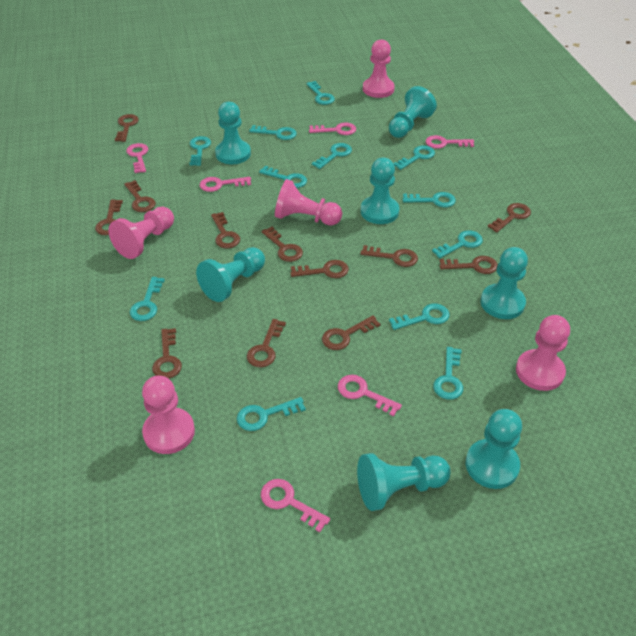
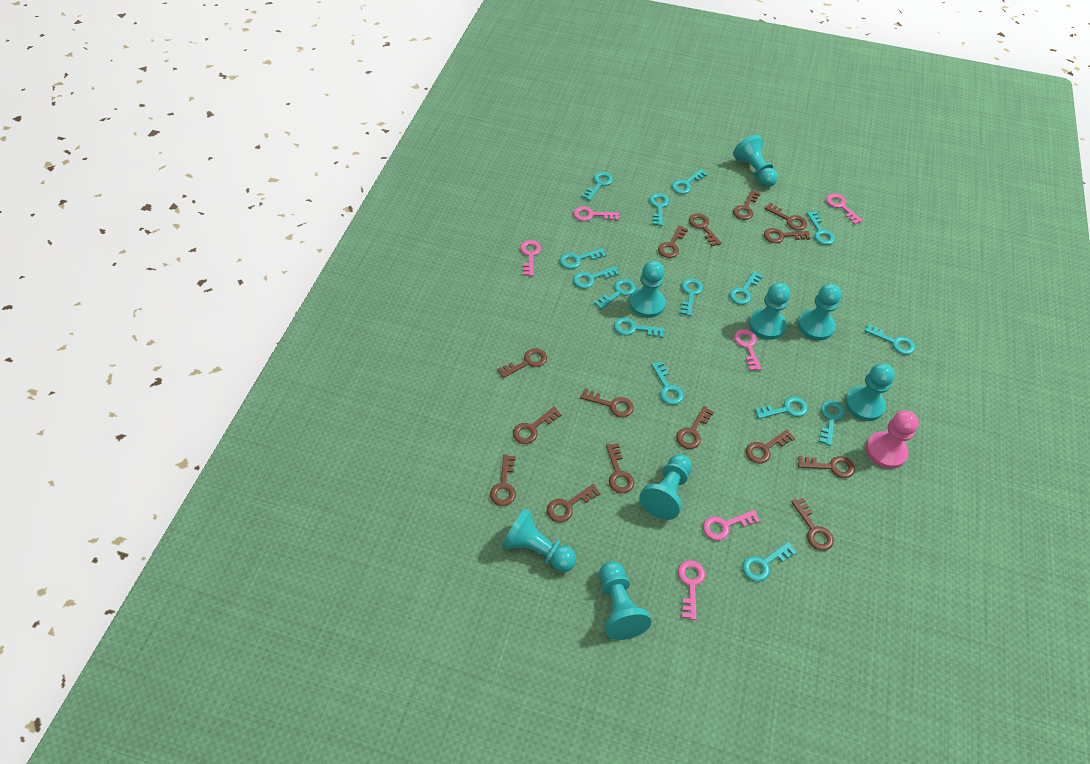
brown key: [95,199,123,235] [115,114,139,142] [124,180,156,212] [152,328,182,378] [211,212,240,248] [247,319,286,367] [262,227,303,262] [290,260,349,278] [322,315,381,350] [360,245,418,267] [440,256,498,274] [488,203,531,232] = 12 -> [490,455,516,506] [497,348,547,378] [513,407,562,444] [547,484,600,522] [580,389,634,417] [606,443,634,493] [658,225,688,258] [676,406,714,449] [689,213,721,246] [733,190,761,220] [746,429,795,464] [764,203,807,230] [764,228,810,243] [792,498,834,551] [798,456,855,478] = 15
pink pawn: [108,207,174,259] [142,376,195,454] [275,179,342,225] [363,39,395,98] [516,315,570,391] = 5 -> [866,410,919,469] = 1
turquoise key: [130,277,165,321] [189,136,211,166] [237,397,306,431] [249,125,297,140] [259,166,307,188] [306,81,335,105] [312,143,352,169] [389,303,449,330] [394,145,435,170] [402,192,456,207] [432,230,483,258] [433,347,463,400] = 12 -> [559,248,606,269] [573,266,620,289] [582,172,613,201] [594,279,636,309] [614,317,665,338] [649,193,669,226] [651,361,684,405] [672,169,708,194] [680,278,703,316] [729,271,763,305] [742,542,797,582] [755,397,808,419] [807,211,835,245] [819,400,845,446] [865,323,915,355] = 15
turquoise pawn: [196,247,265,302] [215,102,251,164] [357,453,451,511] [361,158,399,224] [389,86,437,138] [466,409,522,489] [481,247,528,319] = 7 -> [502,509,576,572] [599,561,652,640] [629,261,666,318] [639,454,692,520] [733,135,778,187] [749,282,790,340] [798,284,842,341] [845,363,895,421] = 8

